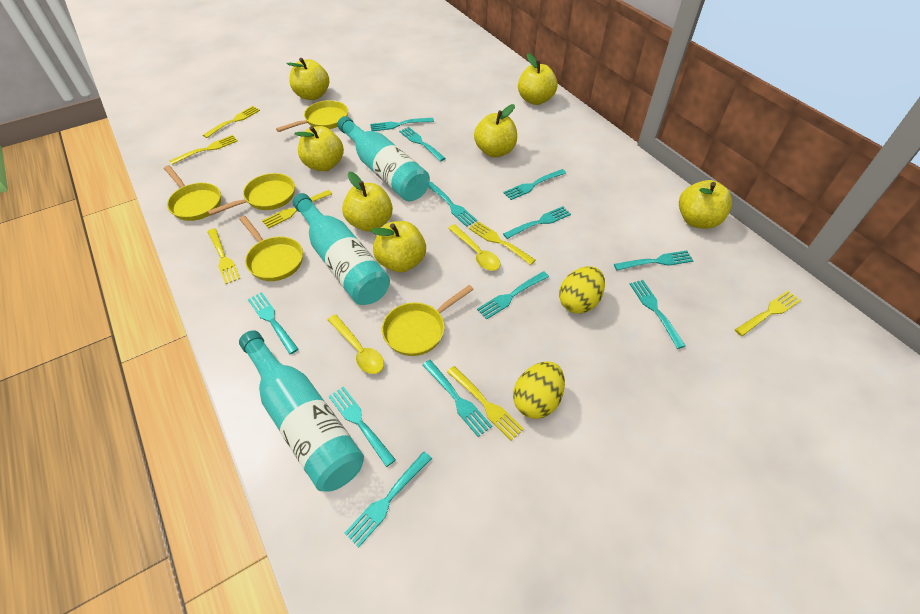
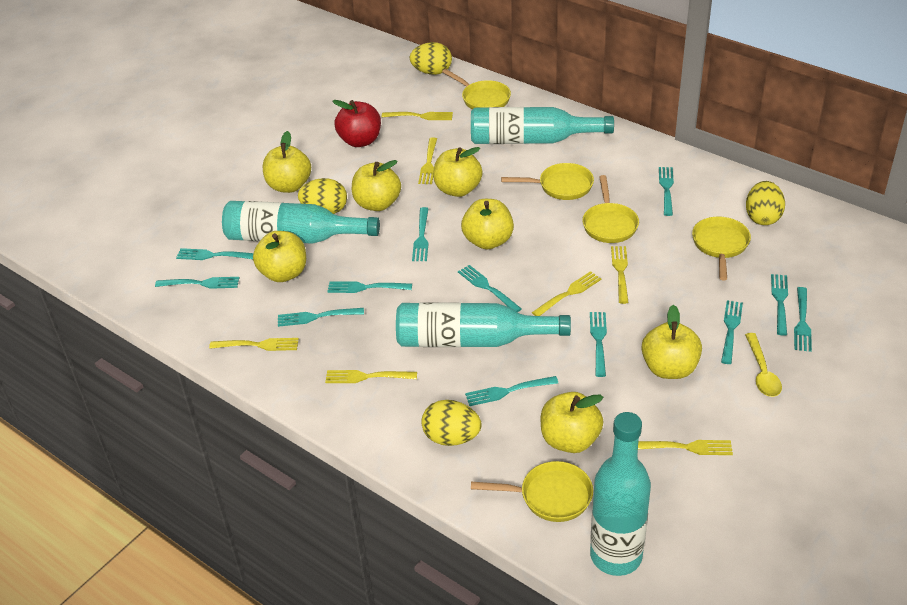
red apple: none = 0 -> [333,100,381,147] = 1
turquoise bottle: [239,330,364,492] [293,193,390,305] [338,116,430,201] = 3 -> [222,201,380,244] [396,303,571,347] [471,107,614,144] [590,412,651,576] = 4
yellow egg: [513,361,565,419] [559,266,605,314] = 2 -> [298,178,347,214] [409,42,452,75] [421,400,482,446] [746,181,785,225] = 4
yellow spoon: [328,314,384,374] [448,224,500,271] = 2 -> [745,333,782,397] = 1

